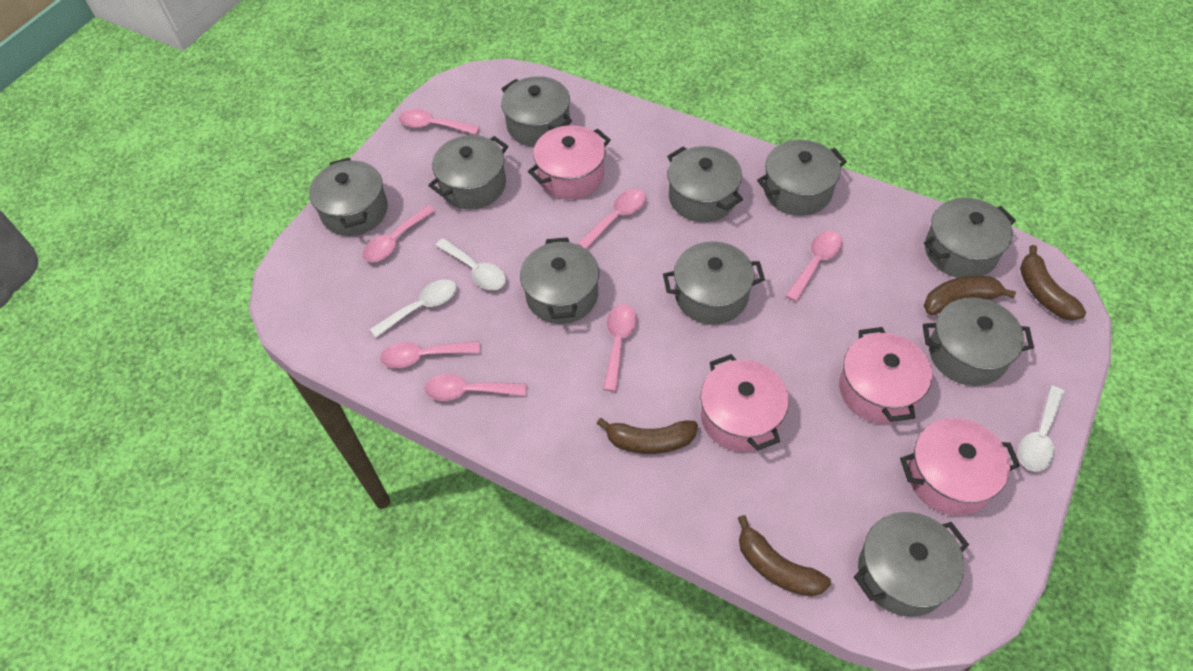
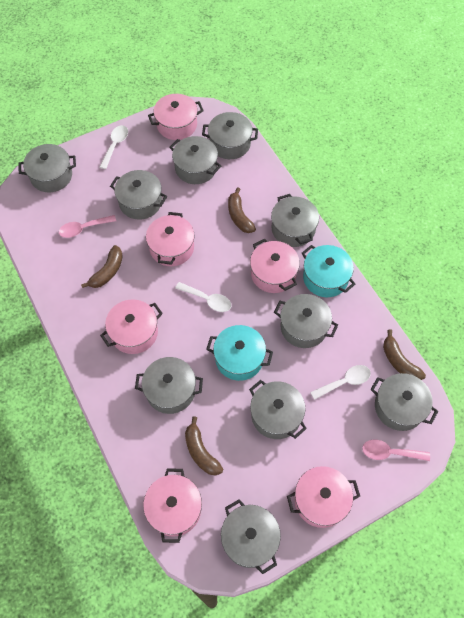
pink pot: [528,125,610,199] [700,354,789,452] [839,327,932,424] [900,418,1020,515] = 4 -> [100,299,163,354] [143,468,202,543] [146,212,195,266] [148,94,204,140] [250,239,300,293] [287,466,360,528] = 6
pink spoon: [362,205,435,262] [380,341,480,368] [399,109,480,135] [424,374,526,401] [577,189,646,249] [603,304,637,392] [785,231,843,302] = 7 -> [59,215,116,238] [362,440,430,461] = 2
turquoise pot: none = 0 -> [206,325,273,381] [302,245,355,297] = 2

